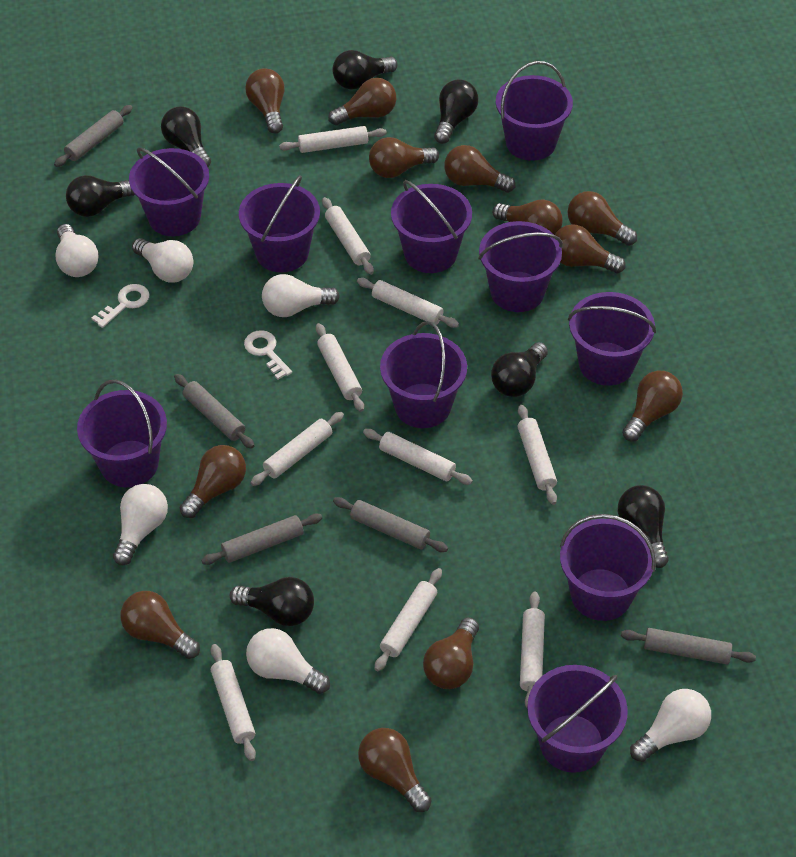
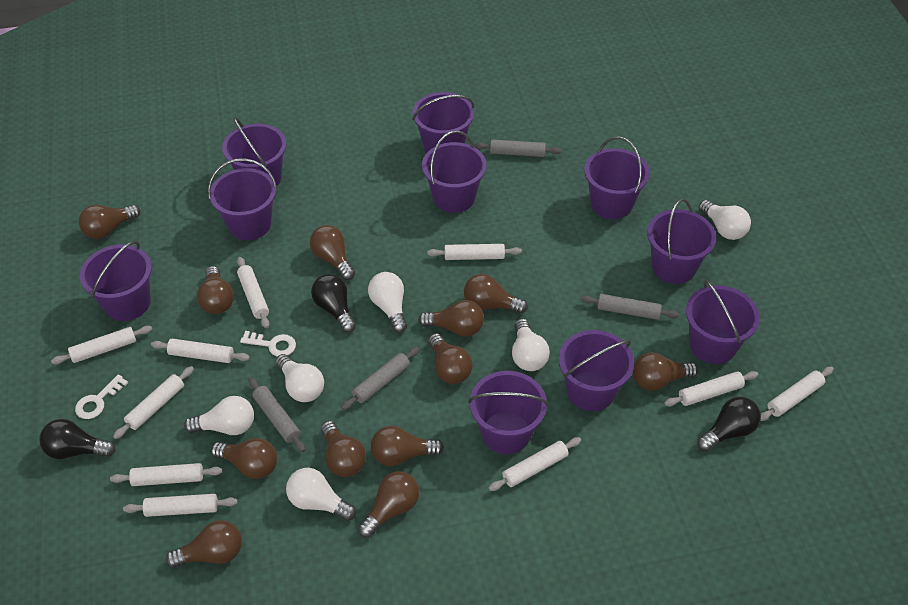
black light bulb: [66,175,135,217] [161,106,211,167] [230,577,314,626] [332,50,398,90] [434,80,478,144] [491,342,548,397] [618,485,669,568] = 7 -> [39,419,116,459] [311,274,356,333] [697,397,761,451] = 3
grey rolling pin: [54,105,133,167] [174,374,254,449] [201,513,322,565] [333,497,448,552] [621,628,756,664] = 5 -> [248,377,305,452] [341,347,420,410] [475,139,561,157] [580,294,679,320] = 4

